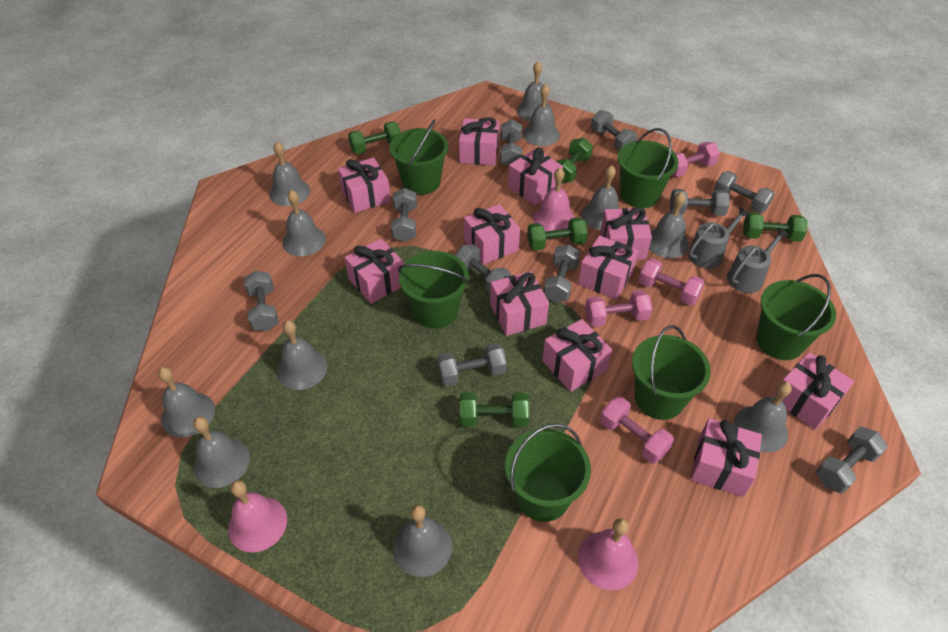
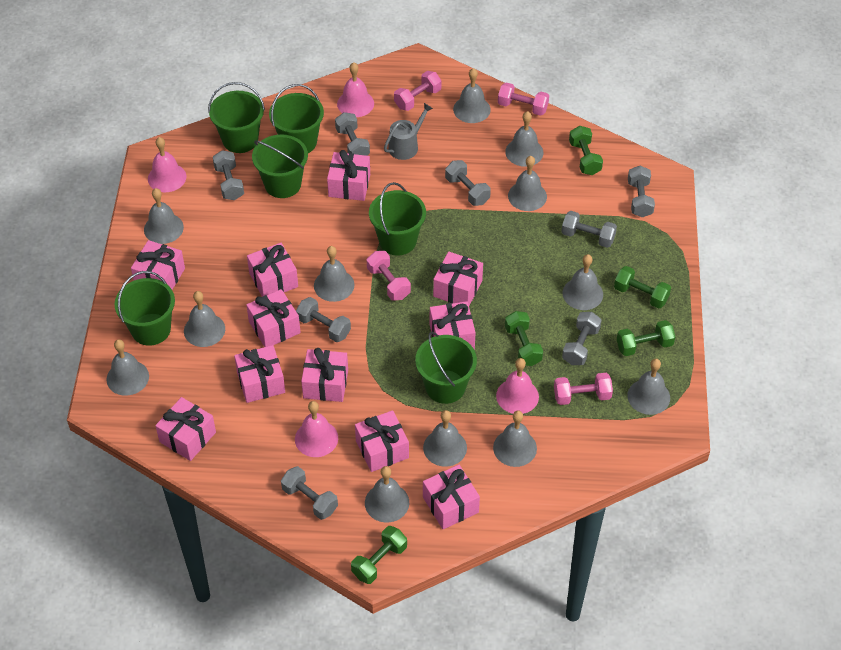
grey bell: [158,367,215,437] [193,417,250,488] [269,142,310,206] [277,320,327,390] [282,190,326,256] [393,505,452,577] [516,61,552,121] [523,84,560,146] [581,165,619,230] [649,192,689,258] [734,382,792,452] = 11 -> [107,339,149,396] [144,188,184,244] [184,291,225,347] [314,246,354,302] [365,466,409,523] [423,410,467,467] [453,68,491,123] [493,411,537,467] [505,111,543,167] [508,156,547,211] [563,254,603,310] [627,359,670,415] = 12
grey dumbbell: [244,271,279,331] [391,188,417,242] [437,343,507,386] [455,244,511,293] [500,119,522,167] [543,244,580,303] [591,110,638,151] [670,189,730,216] [714,171,775,213] [816,427,888,493] = 10 -> [213,150,244,200] [281,466,338,520] [296,297,351,342] [335,112,370,156] [445,160,491,206] [561,211,617,248] [562,312,601,365] [628,166,655,217] = 8
grey watering can: [688,207,750,269] [727,228,789,293] = 2 -> [384,103,433,160] = 1
pink bell: [228,480,287,552] [533,168,575,232] [578,518,639,590] = 3 -> [148,137,186,192] [295,401,338,457] [337,62,374,117] [496,358,539,414] = 4

